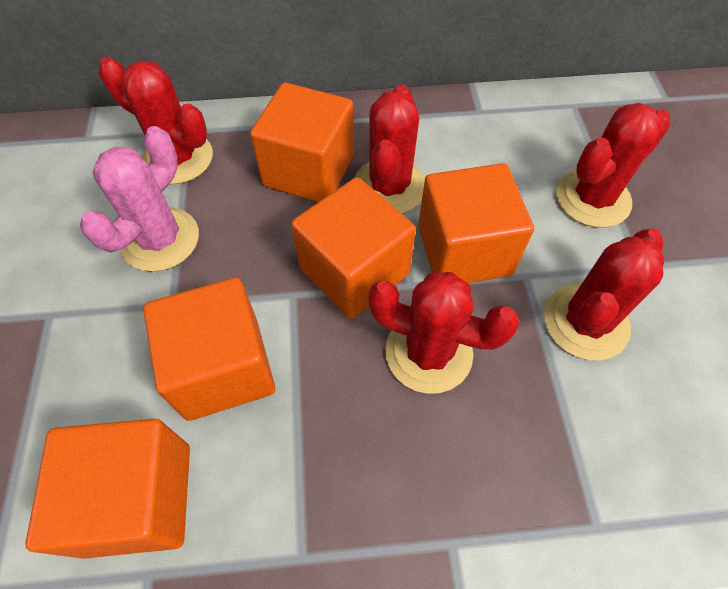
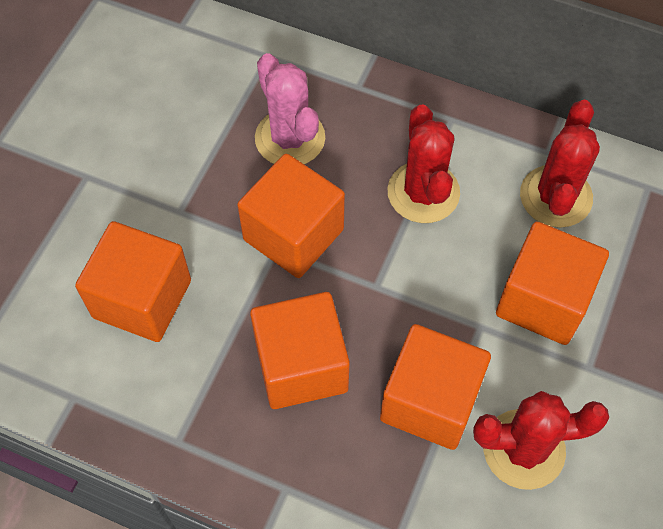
red cactus: [99,57,213,184] [355,85,425,214] [368,272,520,394] [544,228,664,360] [556,103,670,228] = 5 -> [387,104,460,223] [473,391,609,490] [520,100,600,228] = 3

